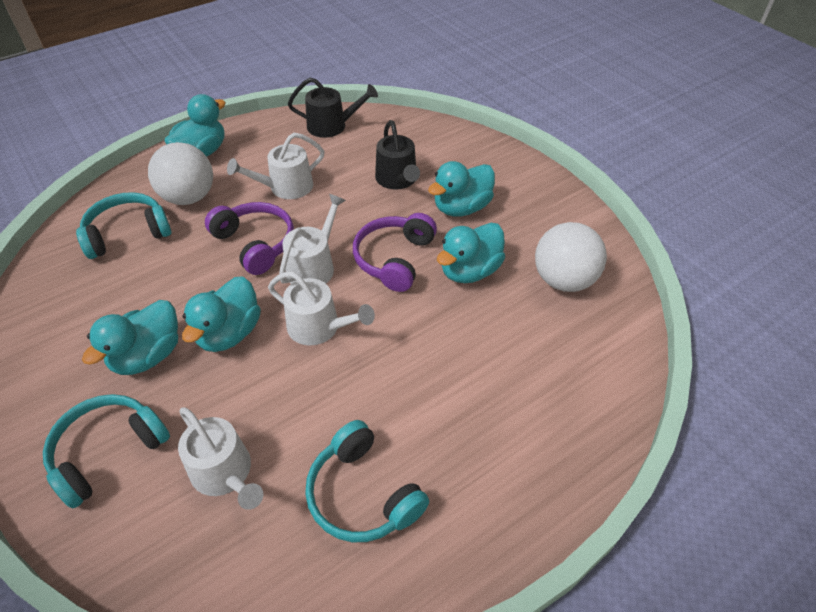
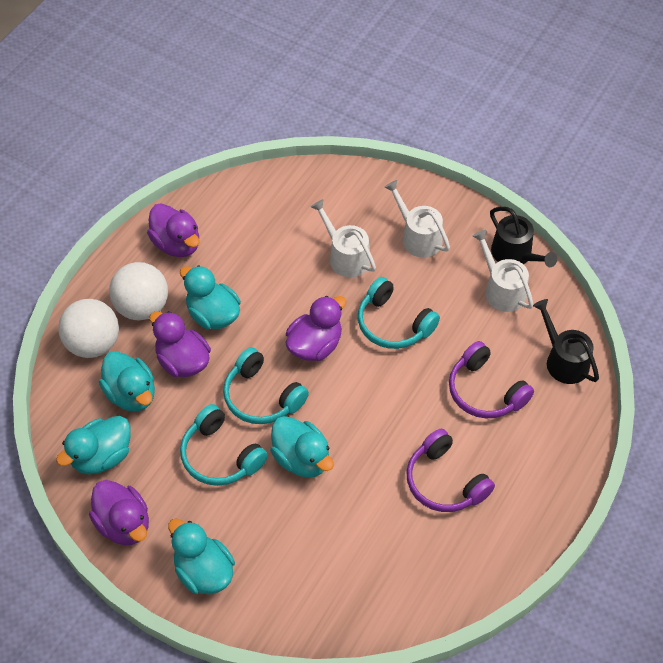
purple duck: none = 0 -> [89,480,149,545] [147,203,199,257] [150,311,211,377] [286,296,346,361] = 4
white watering can: [178,407,263,510] [227,133,325,199] [268,271,375,346] [279,194,346,284] = 4 -> [310,199,376,277] [384,180,450,257] [472,230,533,312] = 3

